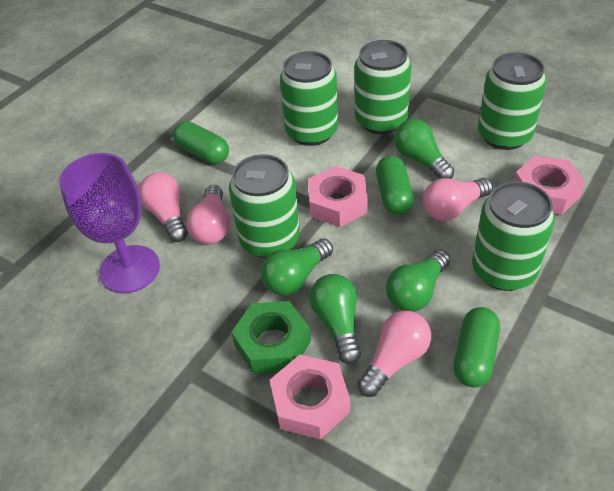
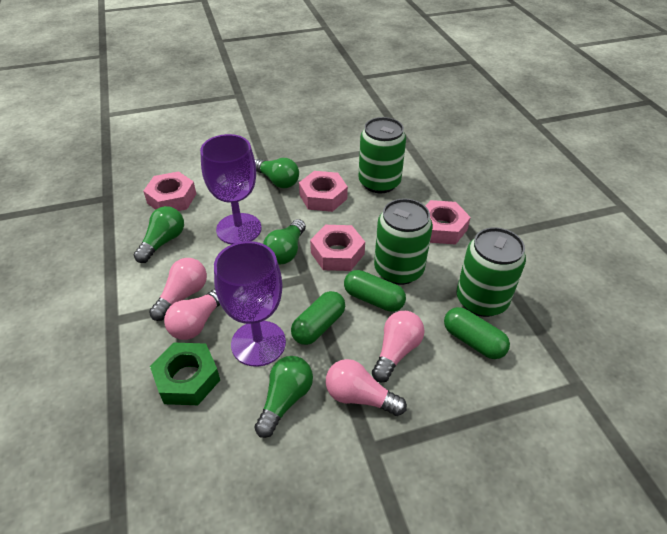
green can: [229,154,300,258] [280,51,338,146] [355,40,412,134] [472,181,555,291] [478,52,547,150] = 5 -> [359,117,406,193] [374,198,433,285] [456,227,526,317] = 3
pink nut: [270,355,350,440] [308,166,368,227] [514,156,585,215] = 3 -> [143,171,196,211] [299,171,348,212] [310,225,365,271] [425,200,471,245] = 4
purple goblet: [59,153,160,293] = 1 -> [200,134,262,244] [214,241,286,367] = 2

